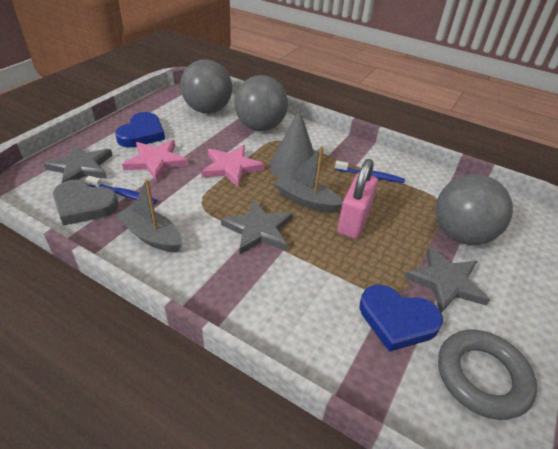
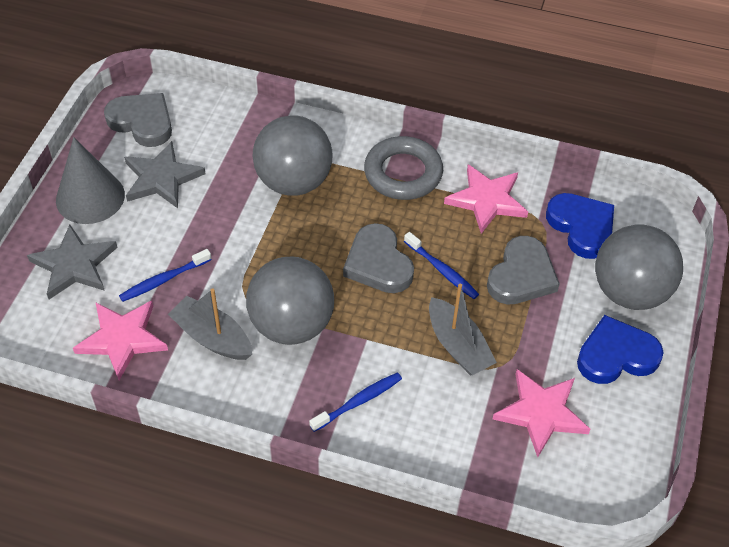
blue toothbrush: [86,176,157,204] [335,161,405,183] = 2 -> [119,249,212,302] [309,372,402,432] [404,232,479,299] = 3
grey heart: [53,180,119,226] = 1 -> [104,93,172,147] [343,223,414,293] [487,236,560,305] = 3
grey star: [43,144,113,182] [221,199,293,254] [404,246,490,313] = 3 -> [27,225,118,299] [124,141,205,208] = 2
pink padlock: [338,159,378,239] = 1 -> none = 0
pink star: [122,140,188,182] [201,145,264,187] = 2 -> [73,301,168,380] [444,164,528,234] [493,369,590,457] = 3

